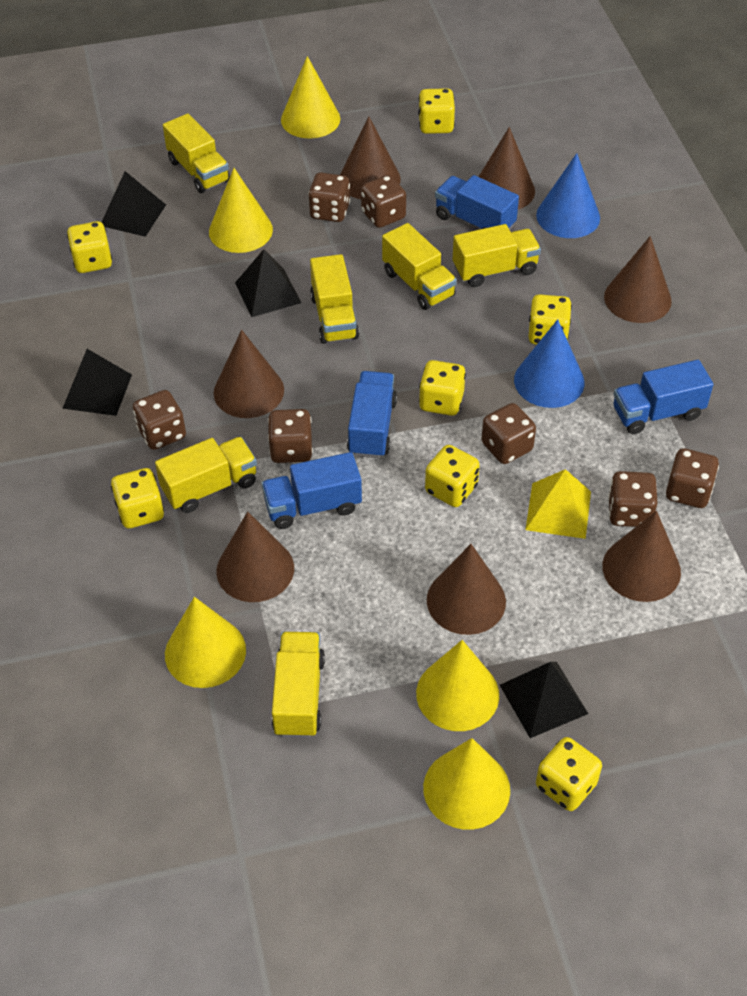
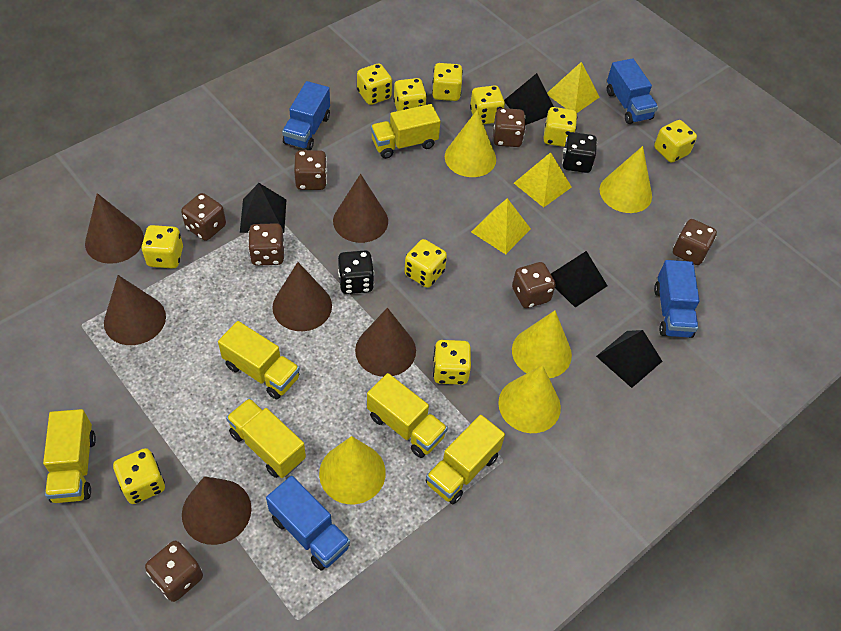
black dice: none = 0 -> [338,251,374,294] [562,132,597,173] = 2
blue cone: [514,319,584,408] [536,153,600,238] = 2 -> none = 0
brown cone: [214,330,284,418] [216,512,294,602] [340,116,401,199] [427,544,506,635] [478,127,535,209] [602,511,681,602] [604,236,672,323] = 7 -> [85,193,144,264] [104,275,166,345] [182,476,252,545] [272,262,332,331] [333,174,388,243] [355,308,416,377] = 6
yellow dice: [67,221,112,273] [111,468,164,528] [418,88,455,134] [419,360,466,416] [425,445,480,507] [528,294,572,344] [536,737,602,811] = 7 -> [113,448,165,504] [141,225,183,268] [357,64,392,105] [393,78,427,111] [404,239,447,288] [432,63,463,101] [433,340,471,385] [470,85,505,124] [543,107,577,147] [654,120,697,163] = 10
yellow pyramid: [525,469,591,539] = 1 -> [471,198,531,254] [514,152,572,208] [547,62,599,113] = 3

